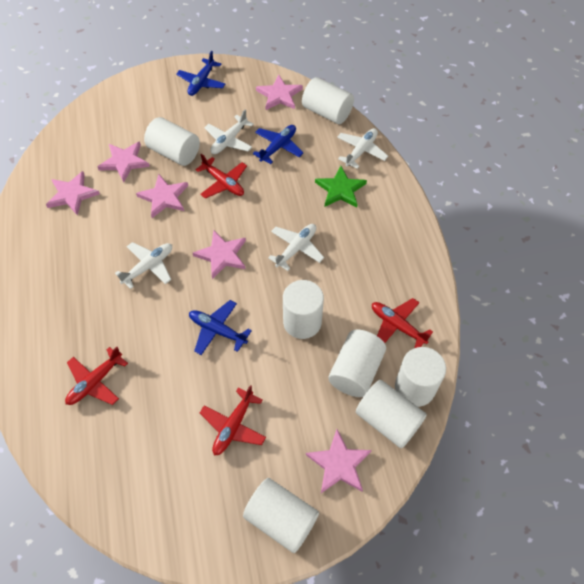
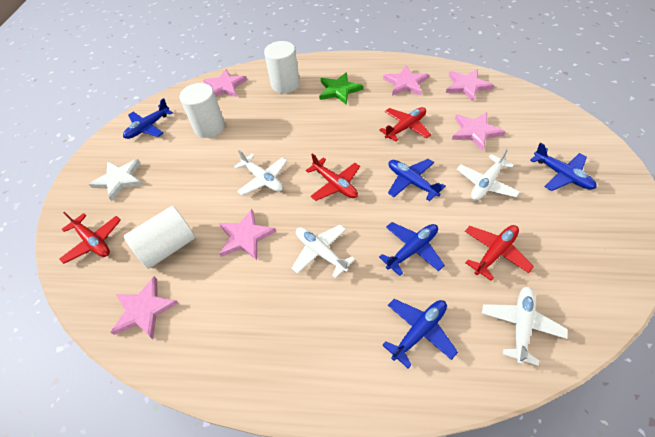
blue plane: [176,51,226,96] [189,300,252,355] [253,125,303,164] = 3 -> [123,98,173,139] [379,222,445,276] [383,299,458,368] [388,159,446,201] [530,142,597,191] = 5
white cylinder: [144,117,200,166] [243,478,319,553] [283,280,324,339] [302,77,354,124] [328,330,386,397] [356,380,427,448] [395,347,446,407] = 7 -> [124,206,195,269] [180,83,225,138] [264,41,300,93] = 3
white star: none = 0 -> [89,159,142,201] = 1

